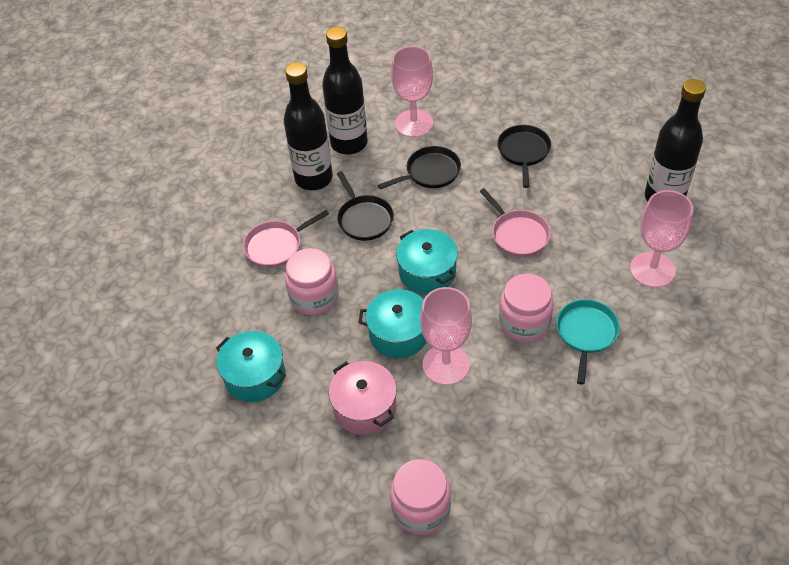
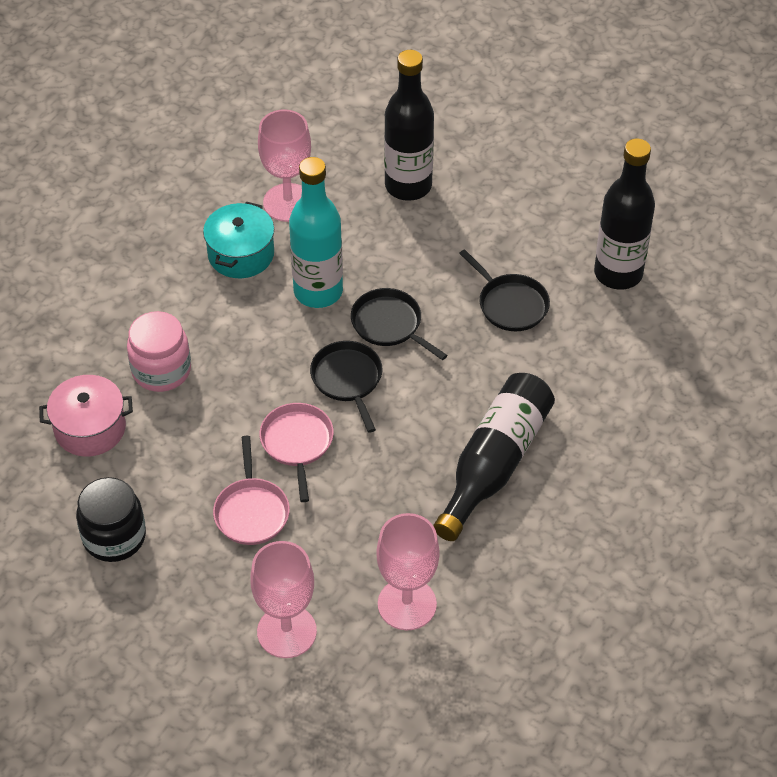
black jar: none = 0 -> [76,477,146,562] = 1
pink jar: [285,248,339,315] [390,459,451,535] [499,273,554,342] = 3 -> [127,311,191,392] = 1
turquoise bottle: none = 0 -> [289,157,343,308] = 1
turquoise pan: [556,299,620,385] = 1 -> none = 0
turquoise pot: [216,331,286,402] [358,289,427,358] [396,229,458,294] = 3 -> [203,201,274,278] = 1

